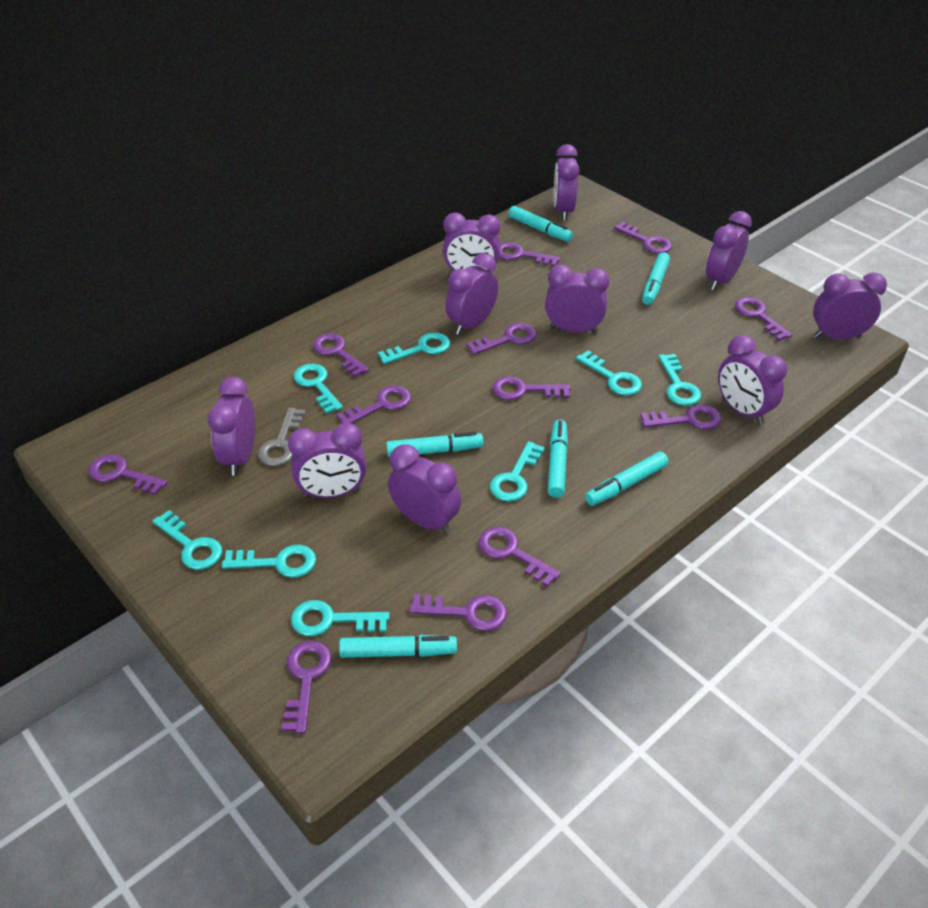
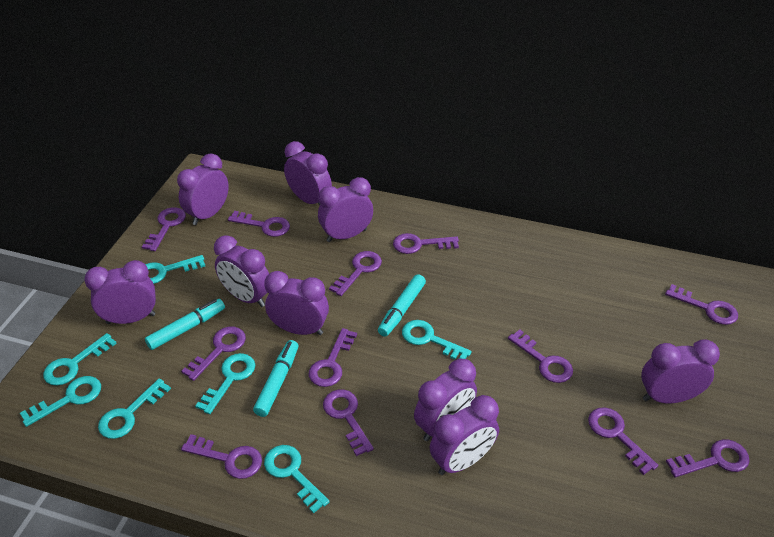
grey key: [258,408,306,466] = 1 -> none = 0
purple clock: [208,377,255,476] [288,422,366,498] [388,444,461,534] [443,213,501,274] [446,253,498,335] [545,265,610,333] [554,144,580,221] [706,211,752,291] [718,335,787,425] [813,272,887,340] = 10 -> [84,260,156,324] [177,153,229,225] [214,236,269,307] [264,271,329,335] [284,141,332,206] [318,177,373,242] [414,359,477,441] [430,395,499,475] [641,339,720,404] = 9
turquoise key: [152,510,222,570] [222,545,316,578] [291,600,390,636] [294,364,343,414] [378,332,450,364] [490,441,545,502] [576,351,642,396] [658,354,701,406] = 8 -> [20,376,101,427] [43,333,117,386] [98,378,171,439] [145,255,205,284] [195,353,255,414] [264,445,330,514] [402,320,472,360] = 7
turquoise marker: [339,635,457,658] [386,432,483,457] [508,206,573,242] [548,420,568,498] [585,451,669,506] [642,252,670,305] = 6 -> [145,299,225,350] [253,340,298,417] [378,274,426,337] = 3

